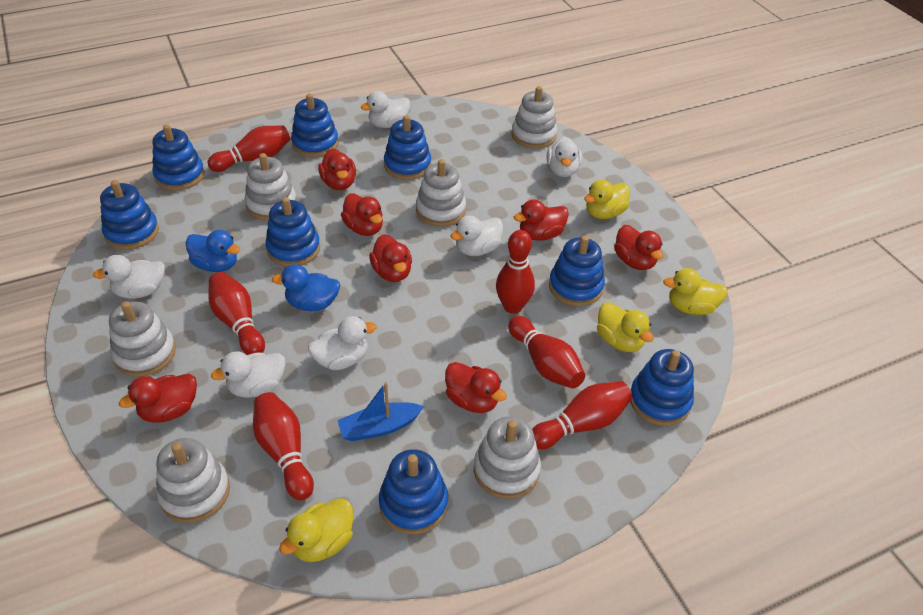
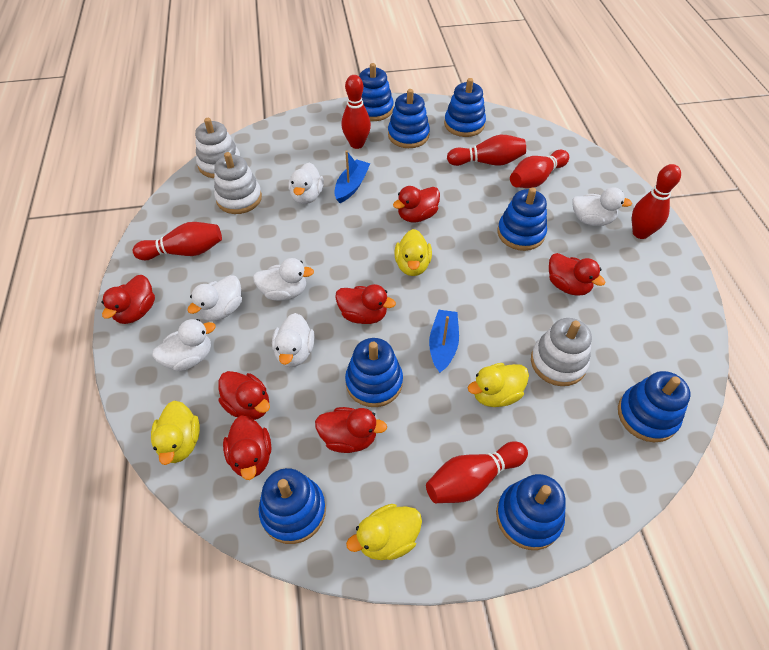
blue boat: [337,382,424,441] = 1 -> [334,150,370,203] [429,310,459,373] = 2
blue duck: [185,230,240,272] [272,264,340,311] = 2 -> none = 0
white stacking toy: [109,301,176,377] [156,438,230,523] [245,153,297,221] [416,159,466,227] [474,417,541,499] [512,86,557,149] = 6 -> [195,118,240,178] [214,152,262,214] [531,318,592,386] = 3

